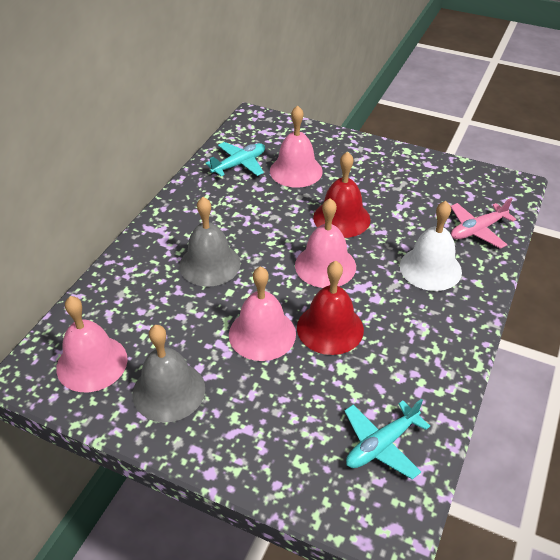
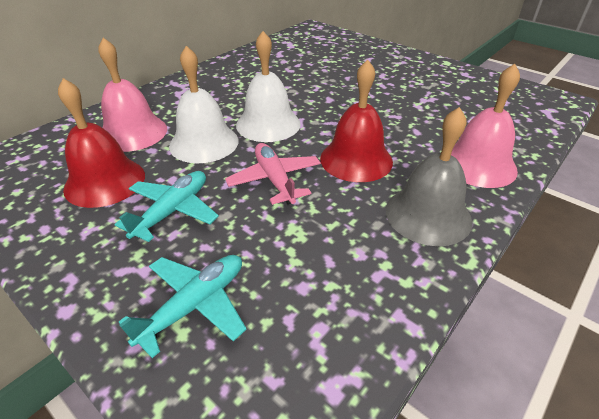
grey bell: [132,325,205,423] [179,197,241,287] = 2 -> [386,107,472,246] = 1
pink bell: [56,296,128,392] [229,266,296,361] [270,105,323,188] [295,198,356,288] = 4 -> [98,38,167,152] [451,64,520,188] = 2
white bell: [400,201,462,291] = 1 -> [169,46,238,163] [236,31,301,142] = 2

